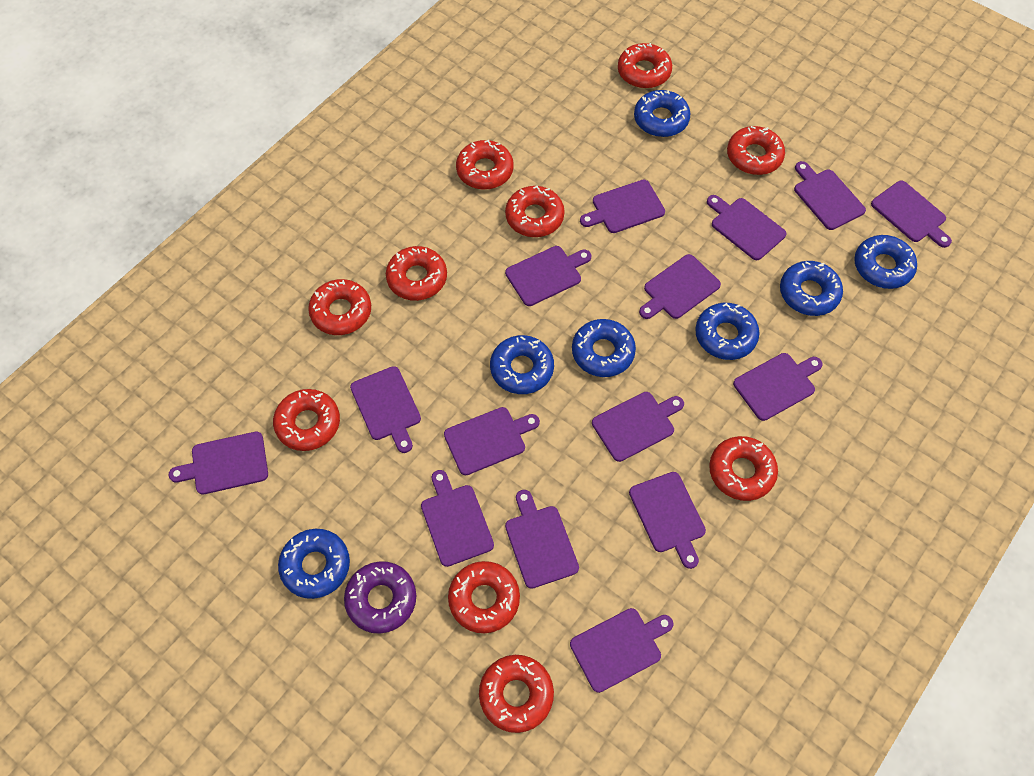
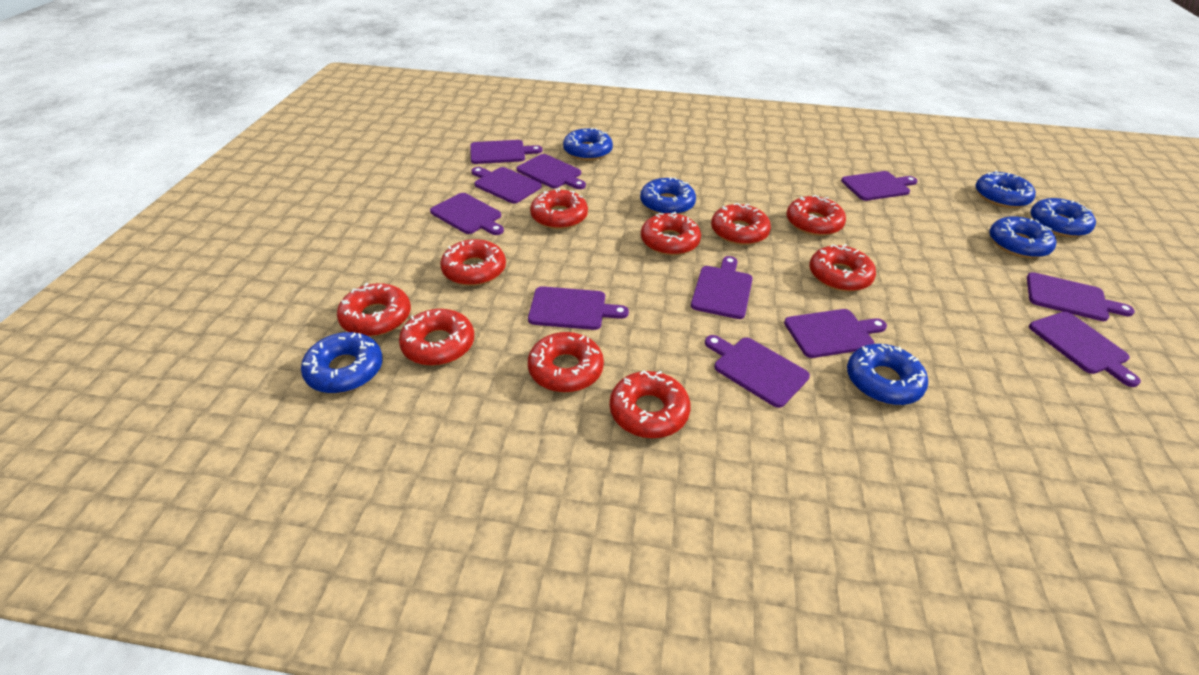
purple cutting board: [169,431,268,495] [350,366,421,453] [421,470,494,567] [444,407,540,475] [505,246,591,306] [505,490,579,589] [570,608,673,693] [580,180,665,233] [592,392,684,462] [629,472,706,569] [639,254,721,319] [707,195,786,260] [733,353,823,421] [794,161,866,230] [871,181,952,248] = 15 -> [430,193,504,235] [470,140,542,164] [471,167,542,203] [517,154,586,189] [528,286,629,330] [691,256,753,319] [705,335,810,408] [784,309,887,358] [841,171,917,201] [1027,272,1135,321] [1029,312,1141,387] = 11
purple donut: [344,561,416,634] = 1 -> none = 0

